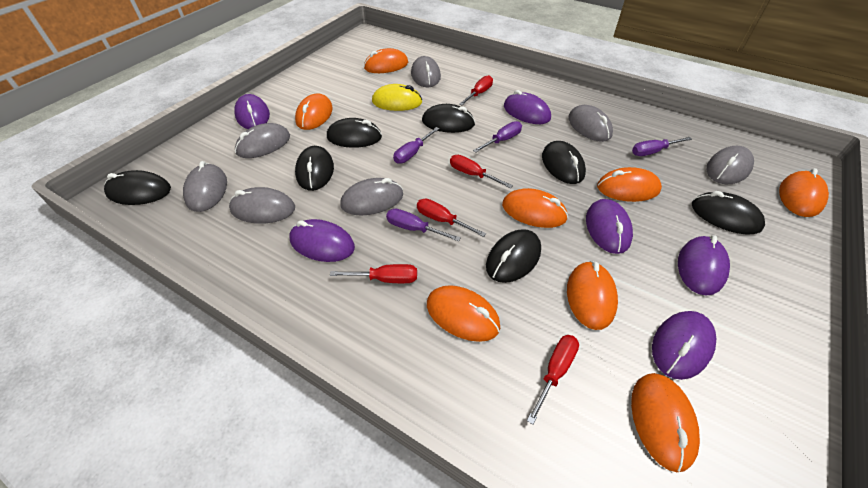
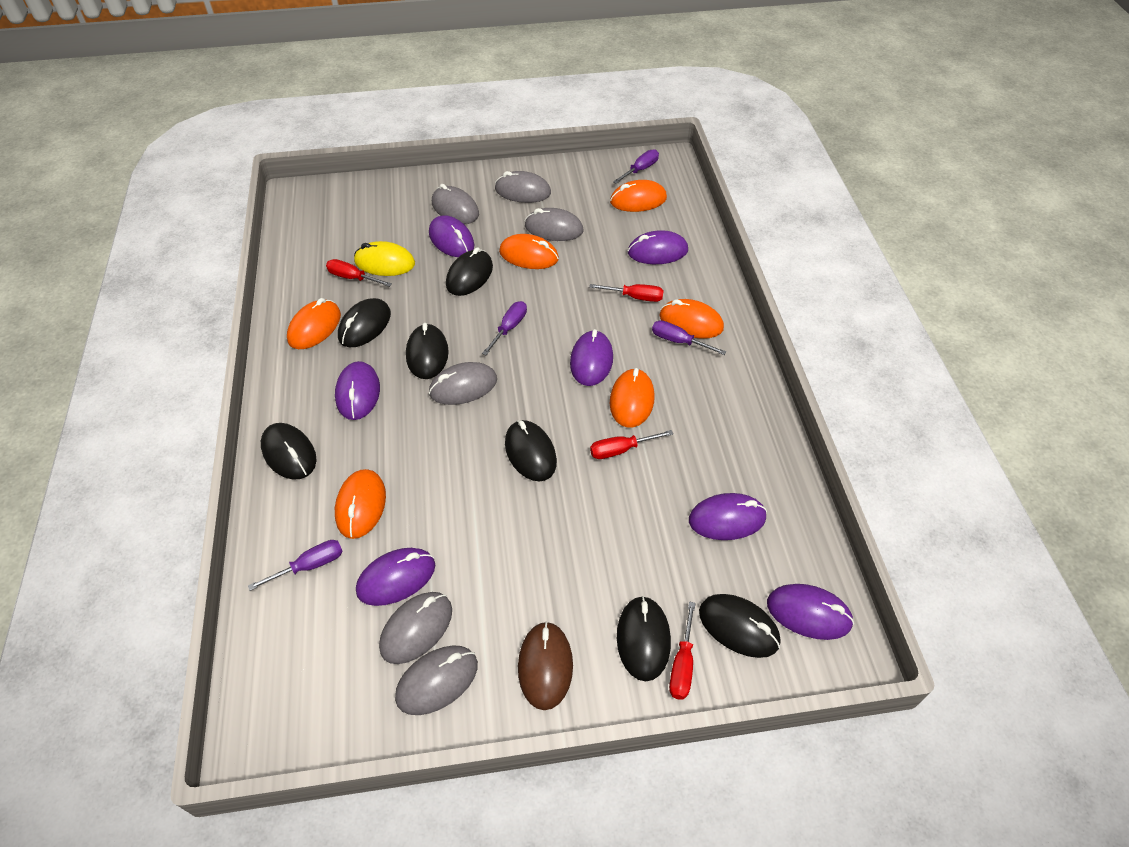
brown mouse: none = 0 -> [518,622,573,710] = 1
grey mouse: [183,161,227,212] [229,187,295,224] [235,123,290,158] [340,178,403,215] [411,56,441,87] [568,105,613,142] [707,146,754,184] = 7 -> [379,592,452,664] [395,646,478,715] [429,362,497,405] [432,184,479,224] [495,171,551,203] [525,208,583,241] = 6
orange mouse: [295,93,333,130] [364,48,408,73] [427,285,500,342] [502,188,568,228] [567,261,618,330] [597,167,662,202] [631,373,700,472] [779,168,829,217] = 8 -> [287,298,341,349] [335,469,386,539] [499,234,559,269] [610,180,667,212] [610,368,655,427] [659,299,724,339] = 6
purple mouse: [234,94,270,129] [290,219,355,262] [504,90,551,124] [586,199,633,254] [652,311,716,380] [678,235,730,295] = 6 -> [335,361,380,420] [356,548,435,606] [429,215,474,257] [570,329,613,386] [628,230,688,264] [689,493,767,540] [767,584,854,640] = 7
red screwdriver: [330,264,417,283] [417,199,486,237] [450,155,513,188] [459,75,493,105] [527,335,579,425] = 5 -> [326,259,392,287] [589,284,664,302] [590,430,673,459] [669,601,695,700] = 4

